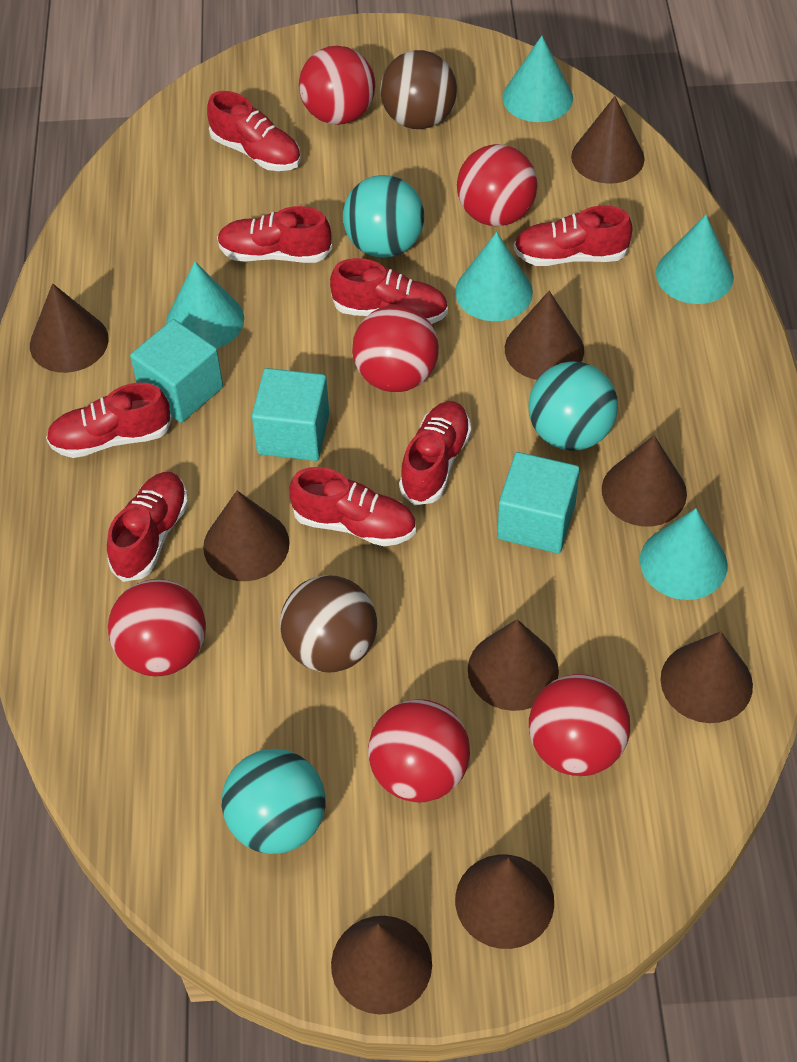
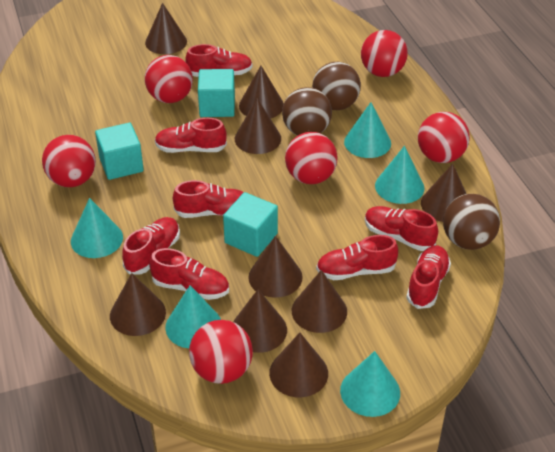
brown ball: [280,576,377,672] [380,50,457,129] = 2 -> [282,87,332,136] [312,62,361,110] [443,194,500,250] = 3
turquoise ball: [222,749,326,854] [343,175,424,258] [528,362,618,451] = 3 -> none = 0

